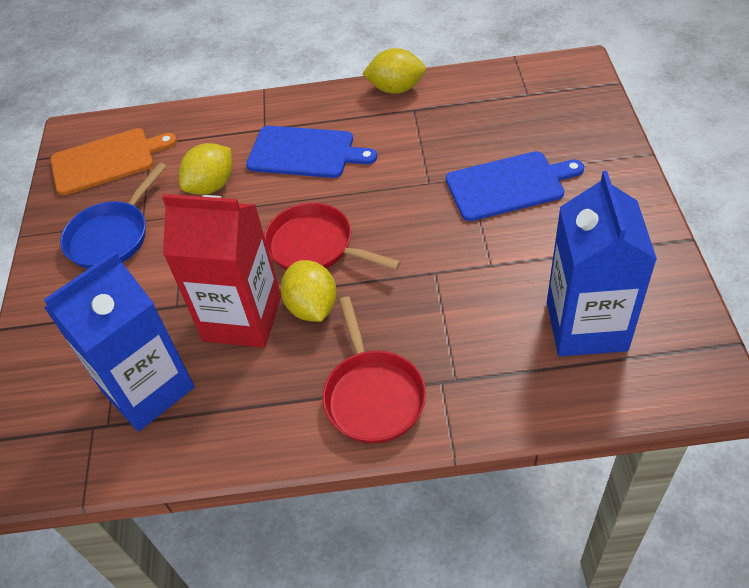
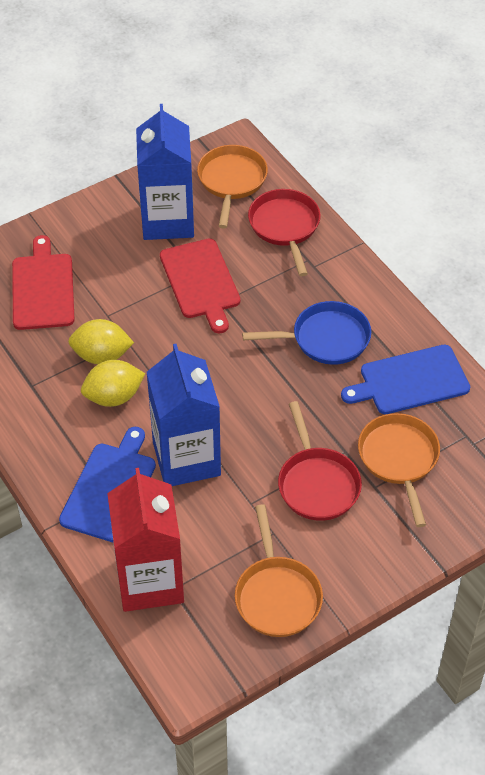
orange cutting board: [50,128,177,196] = 1 -> none = 0
orange pan: none = 0 -> [197,145,268,228] [235,504,323,637] [358,413,440,527] = 3
red cutting board: none = 0 -> [12,235,75,330] [160,238,240,333] = 2
yellow lemon: [179,143,232,195] [280,260,337,322] [362,48,426,94] = 3 -> [68,319,134,364] [81,360,145,407] = 2

